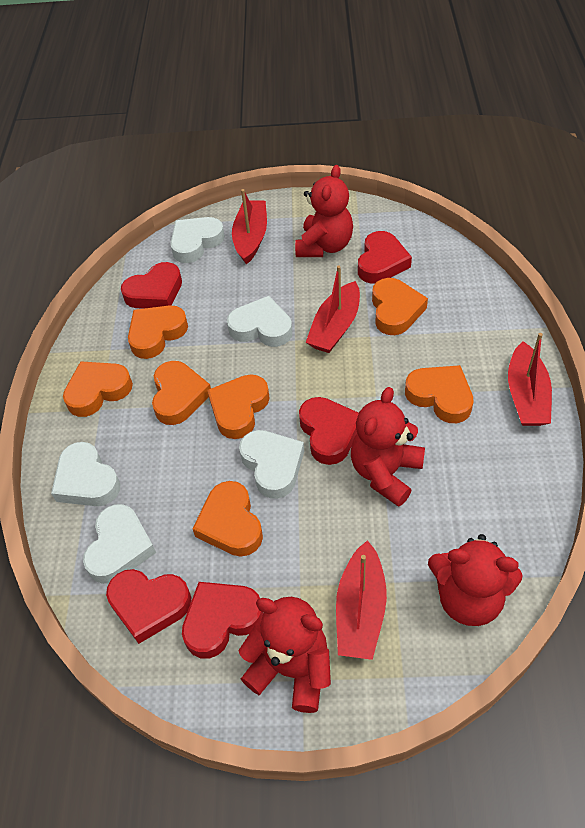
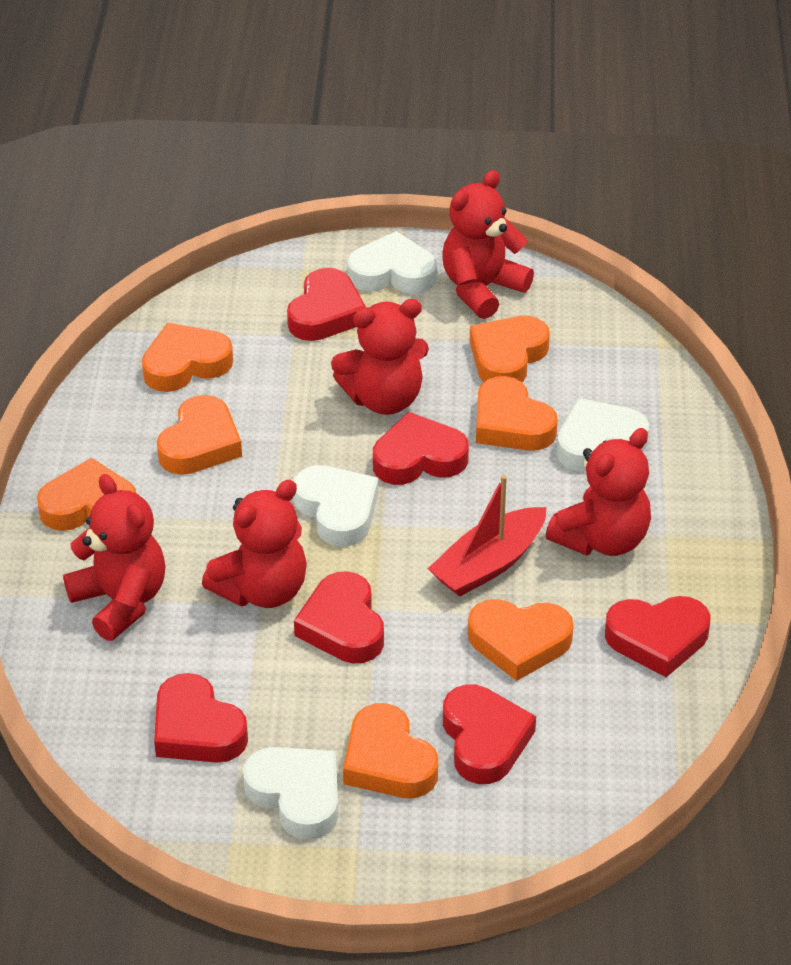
red boat: [232,189,267,265] [305,266,360,353] [336,540,387,660] [508,333,552,426] = 4 -> [428,475,547,597] = 1
red heart: [106,569,191,644] [121,262,182,309] [182,582,263,659] [299,397,359,465] [358,231,412,284] = 5 -> [154,673,248,763] [287,268,366,341] [294,571,384,663] [373,412,469,485] [443,685,536,784] [605,596,710,677] = 6
red teddy bear: [238,597,331,713] [295,165,353,257] [351,387,425,507] [428,534,523,626] = 4 -> [63,474,165,641] [202,480,307,608] [331,299,429,415] [442,170,534,319] [546,428,651,556] = 5
white heart: [51,442,120,506] [83,504,156,584] [170,217,225,263] [227,296,292,347] [239,430,304,499] = 5 -> [243,747,338,840] [293,465,378,547] [347,231,437,294] [557,398,649,472] = 4

